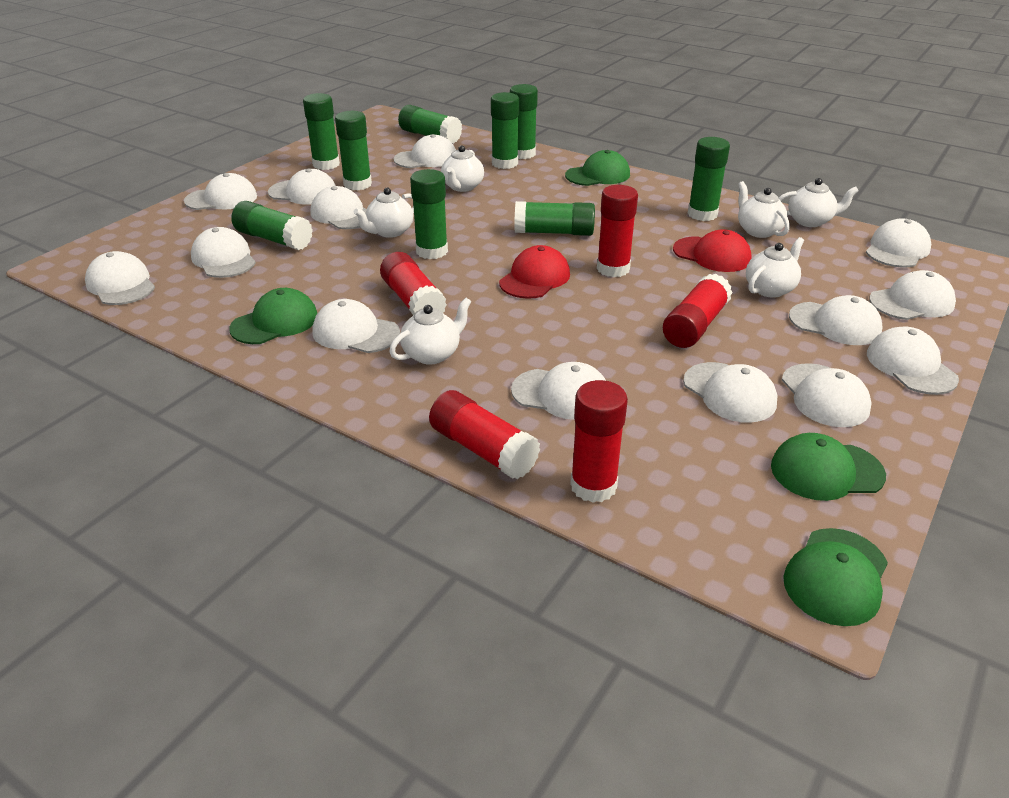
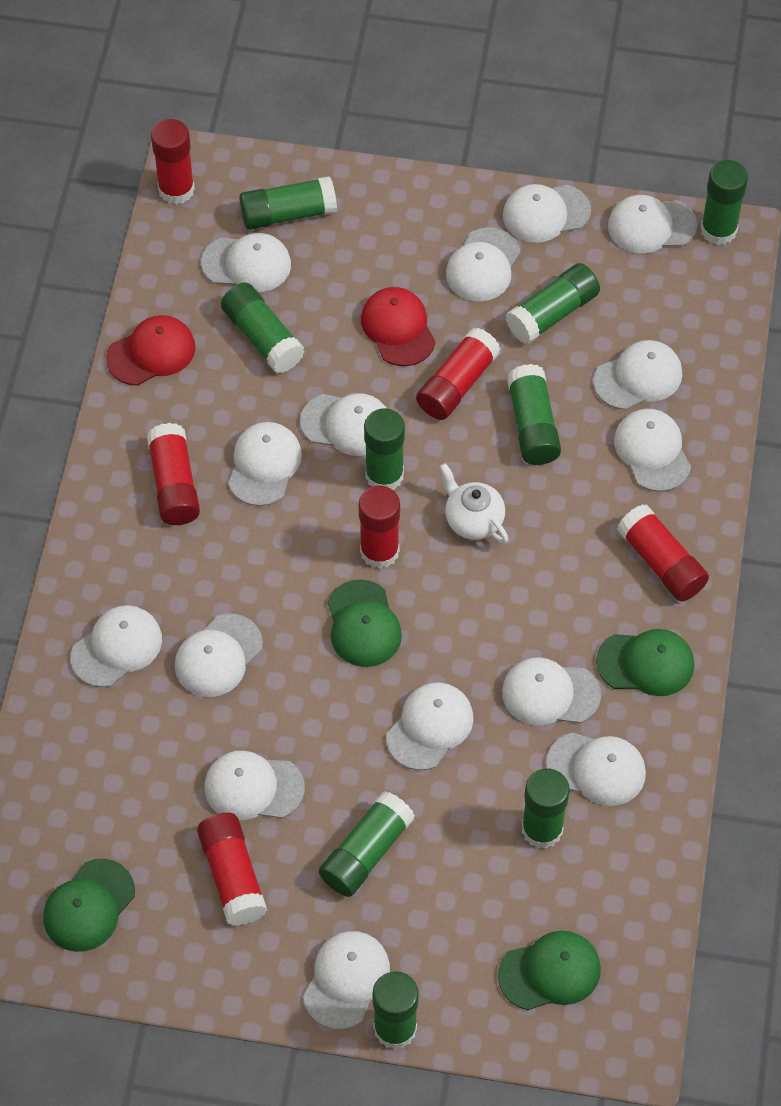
red glue stick: [380,252,447,315] [429,390,540,479] [570,380,628,503] [597,185,638,277] [663,274,733,348] = 5 -> [147,423,200,525] [151,119,195,204] [197,813,268,926] [359,486,400,569] [416,328,501,420] [617,504,709,602] = 6
white cap: [85,251,155,305] [184,173,257,210] [191,227,256,278] [268,169,336,205] [311,186,367,229] [312,299,400,353] [393,134,456,168] [511,362,606,420] [683,362,778,423] [782,363,872,427] [789,295,882,345] [866,219,931,268] [867,326,959,395] [869,270,956,320] = 14 -> [70,605,162,687] [175,614,263,697] [201,233,291,292] [205,751,305,820] [228,422,302,506] [300,393,387,456] [303,931,390,1030] [386,682,473,770] [446,227,521,301] [502,657,601,725] [503,184,591,243] [546,733,646,806] [593,340,682,410] [608,195,697,253] [614,409,691,492] = 15
white teapot: [354,187,414,238] [389,298,471,365] [441,145,484,192] [738,181,790,238] [746,237,804,298] [779,178,859,227] = 6 -> [439,463,509,544] = 1

